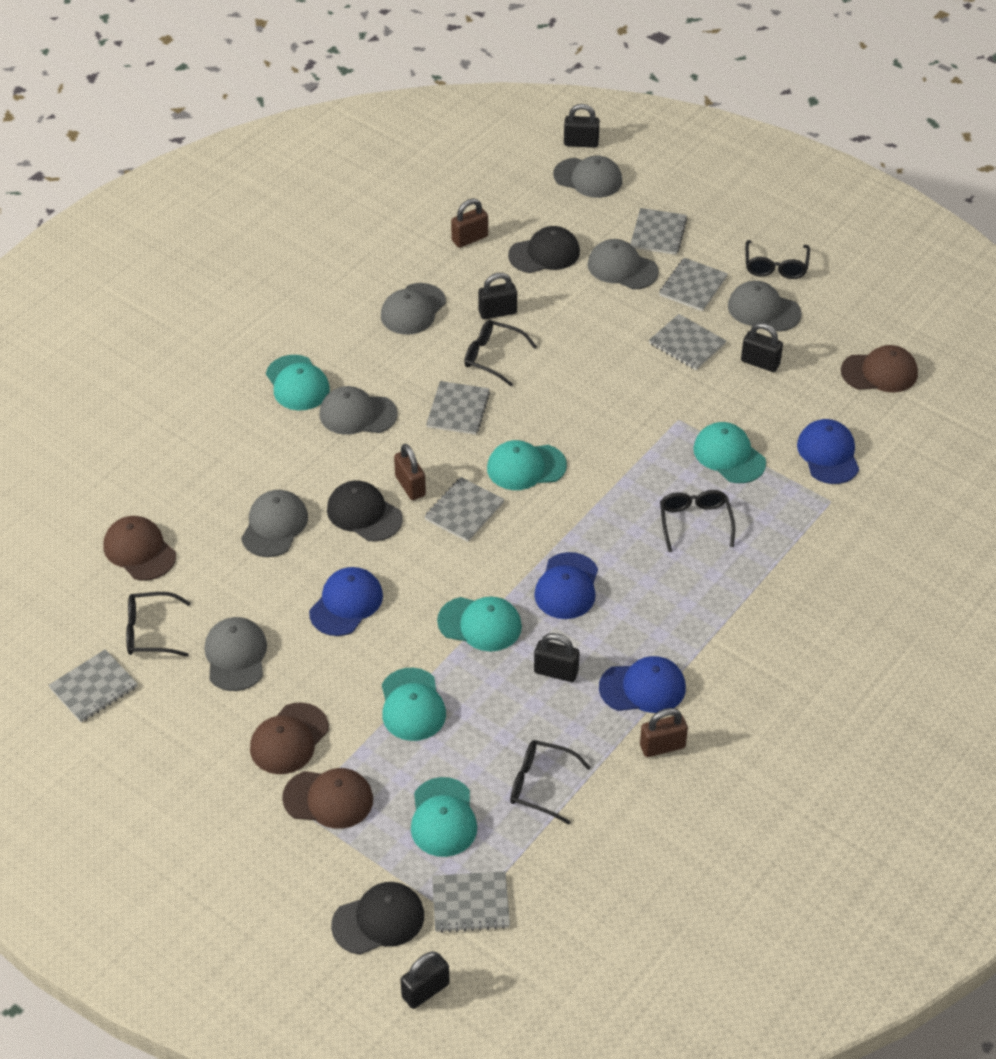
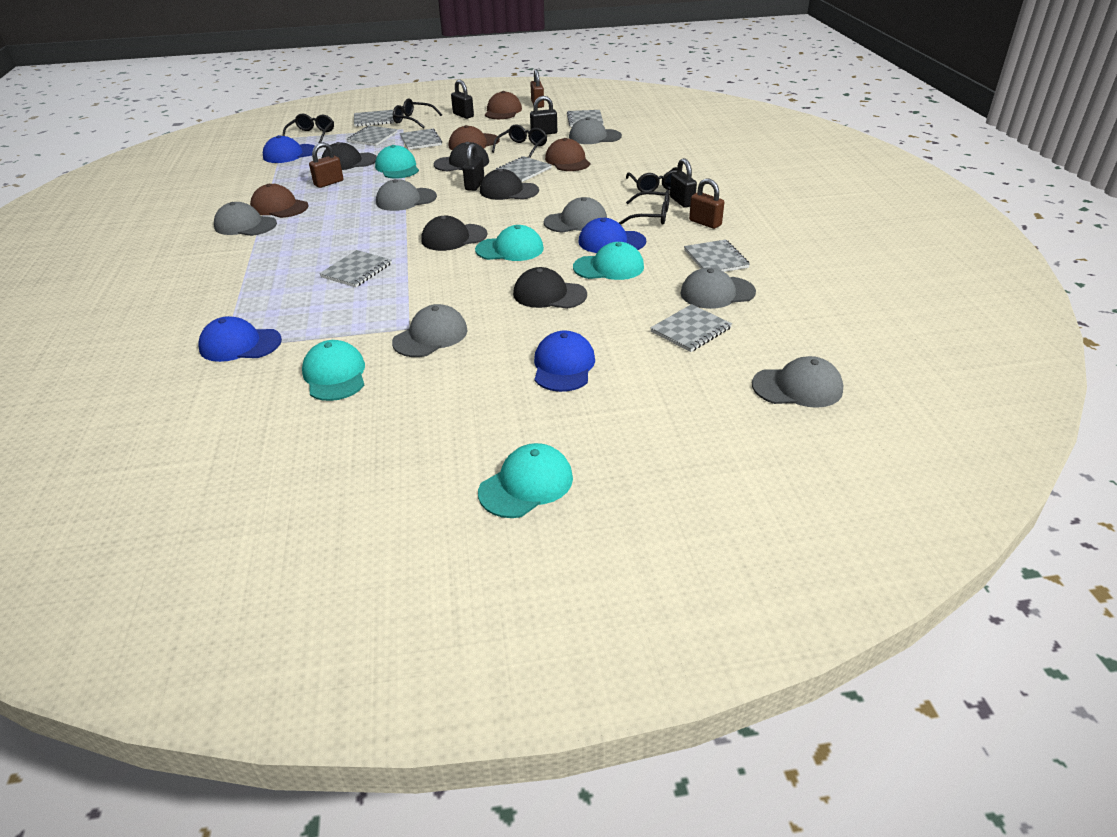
black cap: [327,480,403,542] [331,882,424,955] [508,226,580,273] = 3 -> [322,142,377,170] [421,216,487,251] [434,142,489,171] [480,169,539,200] [513,267,587,309] = 5
black padlock: [401,951,450,1009] [478,273,517,319] [534,633,579,682] [564,104,600,148] [741,323,783,372] = 5 -> [451,80,474,119] [463,144,484,191] [530,96,557,135] [670,158,697,208] = 4
grey notebook: [48,649,138,723] [424,477,505,542] [426,381,490,435] [432,871,510,933] [630,208,687,255] [649,314,726,370] [659,258,728,311] = 7 -> [319,250,392,287] [347,126,398,146] [354,110,394,127] [400,129,442,150] [495,156,551,182] [567,110,603,127] [650,304,732,352] [684,240,750,272] = 8
turquoise cap: [266,355,330,410] [382,668,446,741] [411,777,477,857] [437,597,522,652] [487,440,567,490] [693,422,766,483] = 6 -> [302,340,365,401] [375,145,419,178] [475,225,544,261] [478,443,573,518] [573,242,644,280] = 5

